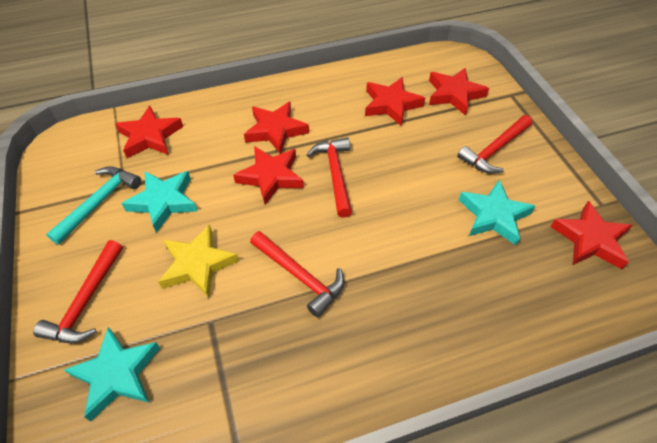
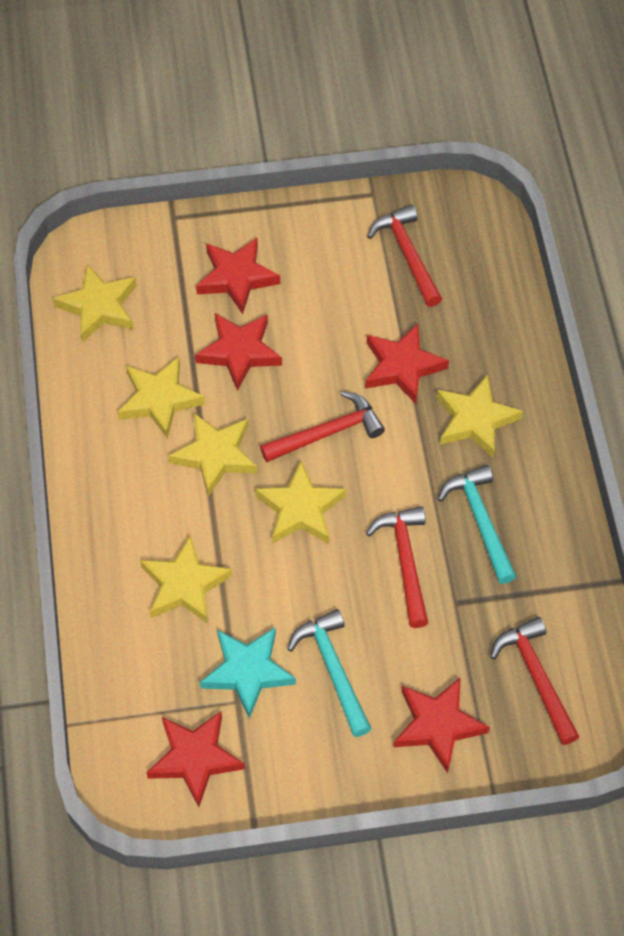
red star: [115,106,183,158] [233,146,304,205] [244,102,309,154] [365,77,425,127] [429,68,489,116] [551,201,633,269] = 6 -> [147,712,245,807] [195,313,282,391] [196,237,280,314] [365,323,449,404] [394,677,490,773] = 5
turquoise hammer: [46,166,141,245] = 1 -> [288,609,372,737] [438,465,516,584] = 2
turquoise star: [64,327,160,422] [121,171,198,233] [459,180,535,245] = 3 -> [200,627,296,719] = 1
yellow star: [158,224,239,298] = 1 -> [53,264,137,343] [117,357,205,439] [140,535,233,623] [168,413,258,497] [255,461,346,544] [436,374,523,458] = 6

